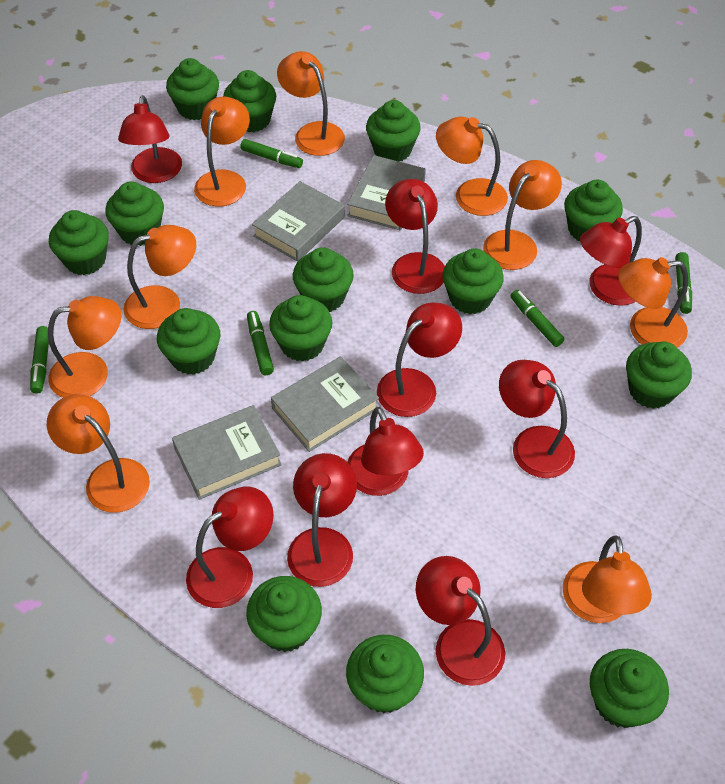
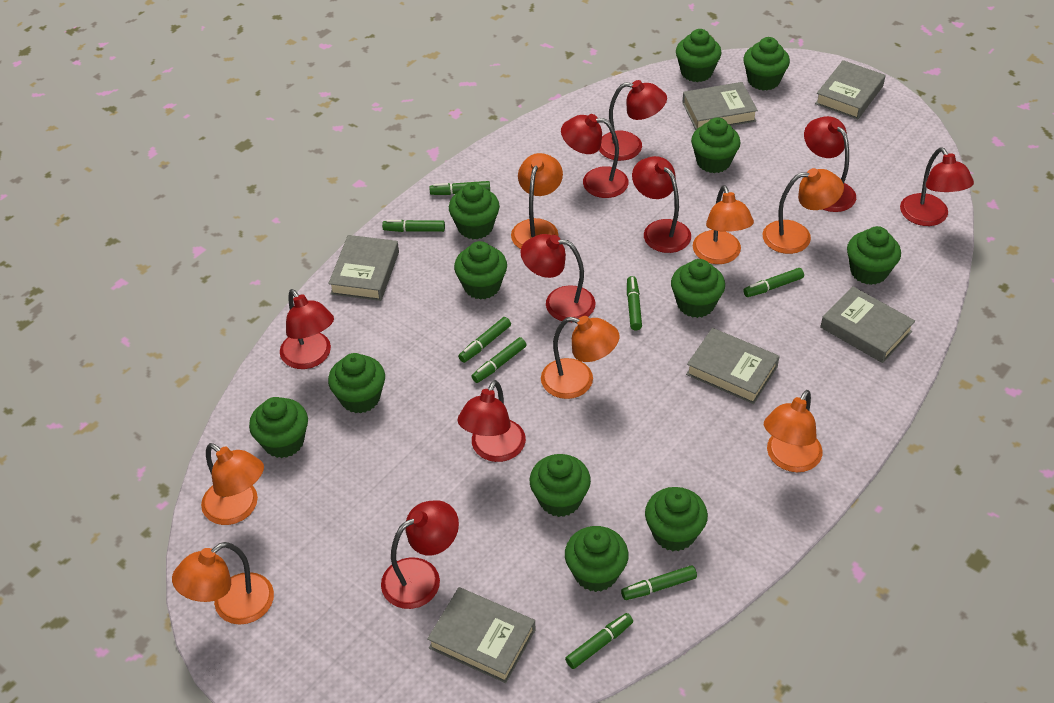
green cupcake: [49,210,109,275] [105,181,164,246] [157,308,220,375] [166,58,219,120] [223,70,276,132] [246,576,322,652] [269,295,332,362] [293,247,354,312] [346,635,424,713] [366,100,421,161] [443,248,504,314] [564,180,623,241] [590,649,669,728] [626,342,692,409] = 14 -> [249,397,308,458] [328,353,385,414] [449,183,500,239] [454,241,507,300] [530,454,591,517] [565,526,628,592] [645,487,708,551] [671,259,725,318] [676,29,721,82] [691,117,741,173] [743,37,790,91] [847,226,901,285] = 12
green marker: [30,326,49,394] [240,139,303,168] [247,311,274,375] [511,290,564,347] [675,252,692,314] = 5 -> [382,220,445,232] [429,181,490,195] [458,317,511,363] [471,337,526,383] [565,613,633,669] [621,565,697,600] [627,276,642,330] [743,268,804,297] = 8
grey book: [172,405,282,500] [252,181,345,262] [271,356,379,452] [347,155,426,230] = 4 -> [328,235,399,301] [427,587,535,683] [682,82,758,130] [686,328,780,404] [815,60,885,119] [820,286,915,363] = 6
orange lamp: [47,394,150,513] [48,296,122,398] [124,225,196,329] [194,96,250,207] [277,51,345,156] [436,117,508,216] [483,160,562,270] [563,535,652,623] [618,257,688,348] = 9 -> [172,542,274,625] [201,443,264,525] [511,153,563,249] [541,316,620,399] [693,185,754,264] [763,168,844,254] [764,390,823,472] = 7

